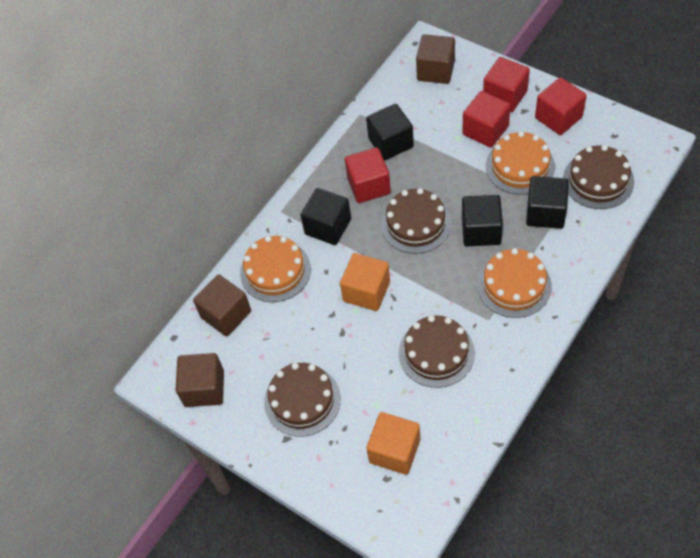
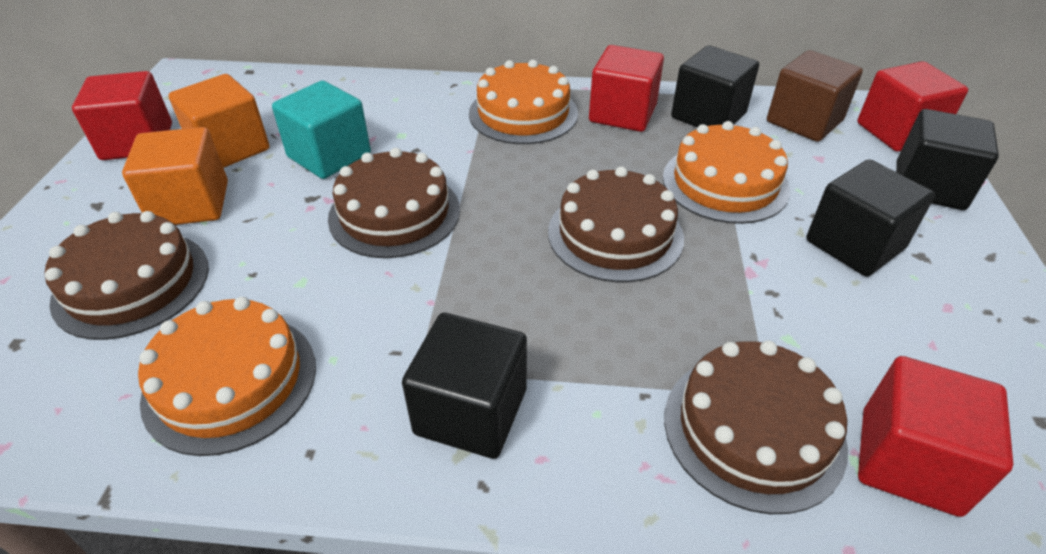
brown cube: [176,353,224,407] [193,274,251,336] [416,34,455,84] = 3 -> [767,50,863,142] = 1
turquoise cube: none = 0 -> [272,80,371,179] = 1

